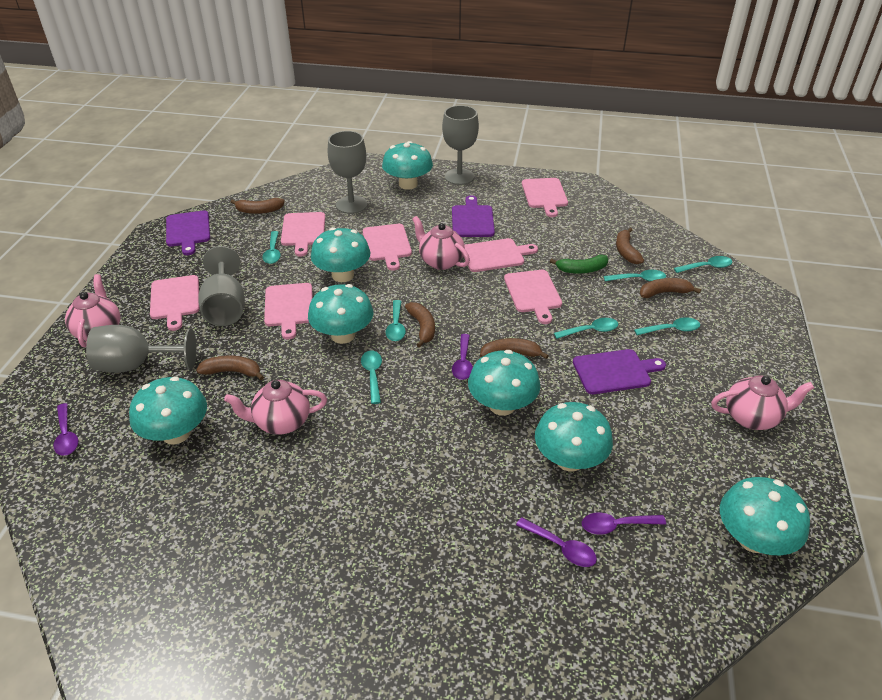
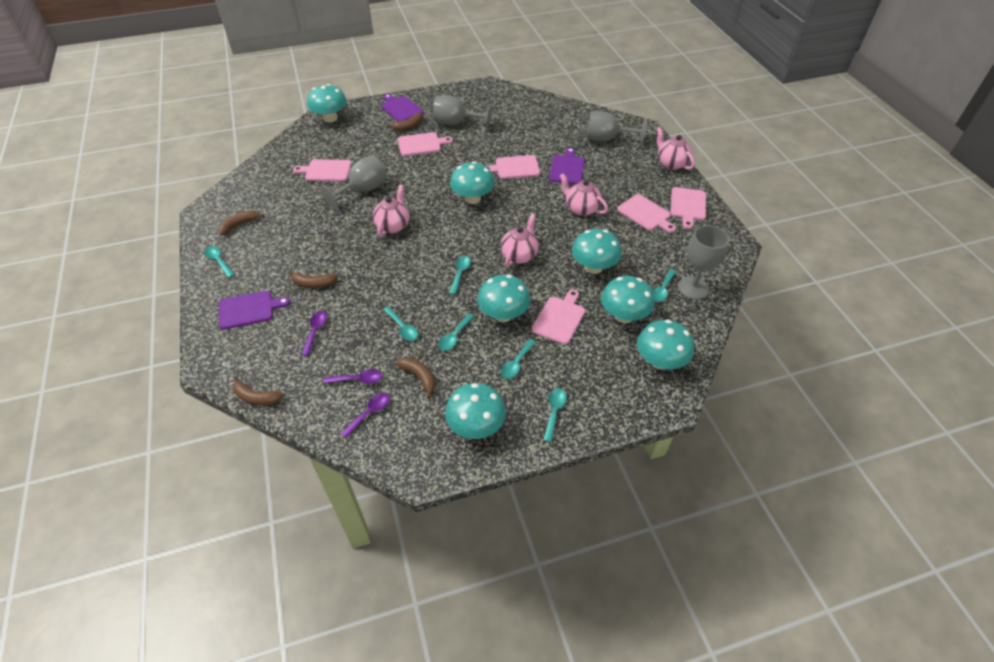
brown banana: [196,356,264,380] [231,198,285,214] [405,302,435,348] [480,338,549,359] [616,228,644,264] [640,278,701,298] = 6 -> [218,210,264,235] [233,376,283,406] [288,270,338,288] [387,112,423,131] [395,357,436,399] = 5
green banana: [550,254,608,274] = 1 -> none = 0
pink cutting board: [150,275,199,331] [264,283,313,339] [281,212,325,257] [363,224,412,271] [463,238,538,272] [504,270,562,324] [522,178,568,217] = 7 -> [293,159,352,182] [398,132,453,156] [486,155,540,179] [531,289,586,345] [617,194,676,233] [670,187,706,229] = 6
purple spoon: [54,403,78,456] [452,334,473,380] [516,517,597,567] [582,513,666,534] = 4 -> [301,311,327,356] [323,369,383,384] [340,392,390,438] = 3

